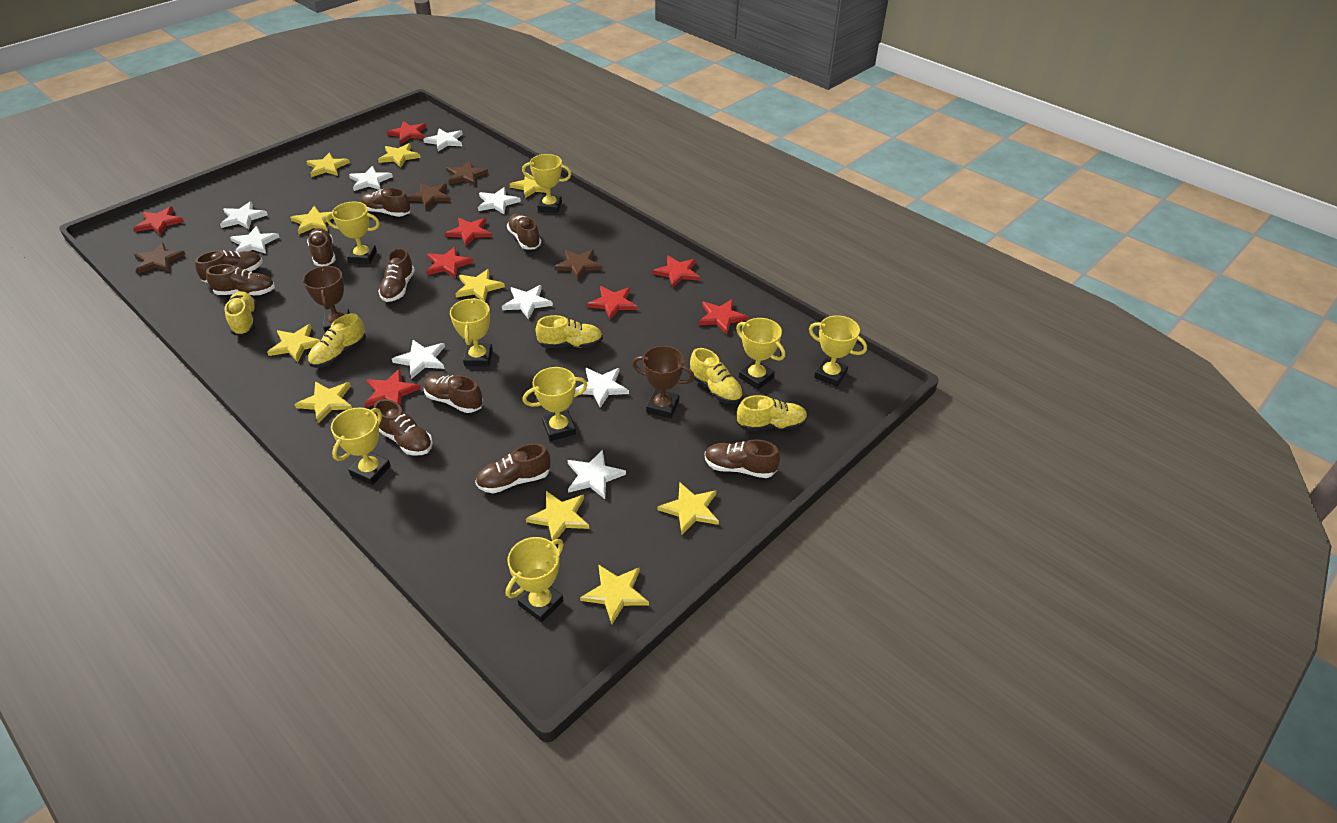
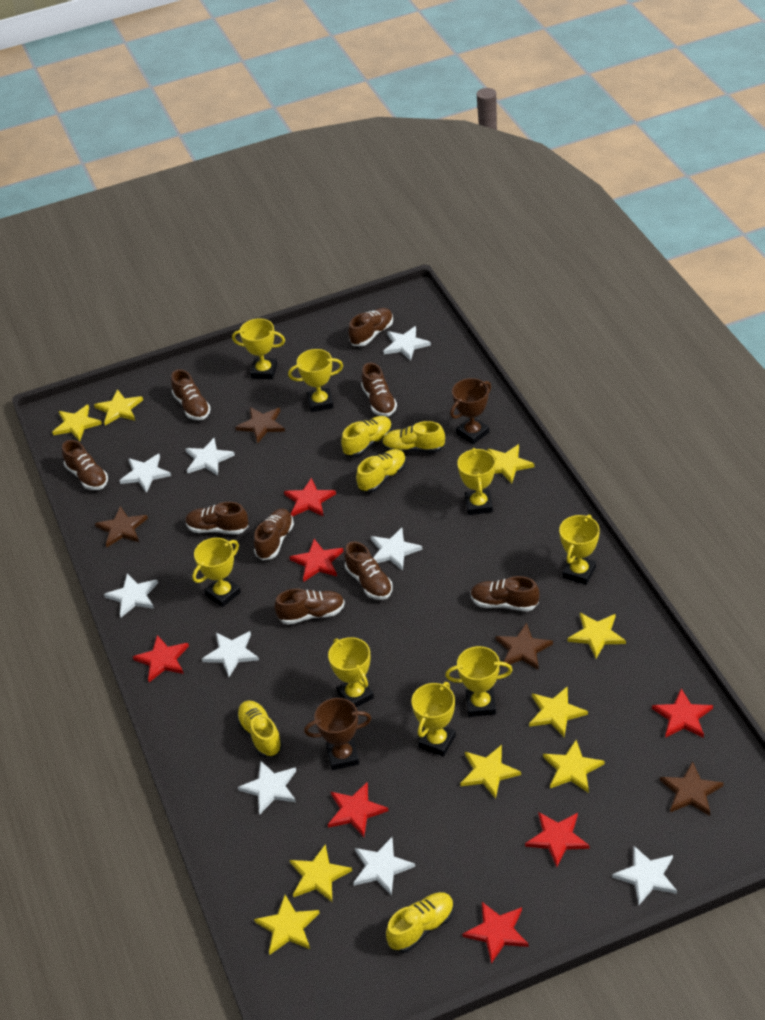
brown shoe: [195,250,263,283] [206,264,275,296] [307,228,336,266] [361,188,410,217] [374,399,433,456] [378,248,415,302] [424,374,483,413] [475,443,550,493] [507,213,541,249] [705,439,780,478] = 10 -> [62,440,108,490] [171,369,211,420] [185,502,249,534] [254,509,294,560] [275,589,345,625] [344,541,393,600] [348,308,393,346] [361,362,397,417] [470,576,540,611] = 9
red star: [133,206,184,235] [365,369,421,407] [387,121,426,144] [426,247,474,278] [445,218,492,246] [587,286,637,320] [652,255,700,288] [698,299,748,334] = 8 -> [133,635,189,682] [284,478,336,517] [289,539,344,581] [328,782,388,837] [462,902,529,964] [525,812,590,867] [652,688,713,738] = 7
yellow star: [267,324,320,362] [290,206,333,234] [294,382,352,423] [306,153,350,177] [378,143,421,168] [455,269,505,301] [509,172,547,198] [526,491,589,541] [580,564,649,624] [658,482,719,535] = 10 -> [52,405,102,441] [94,389,143,426] [254,895,320,955] [290,845,352,902] [460,745,521,799] [487,444,534,484] [529,686,588,737] [543,740,605,793] [567,613,626,658] = 9

